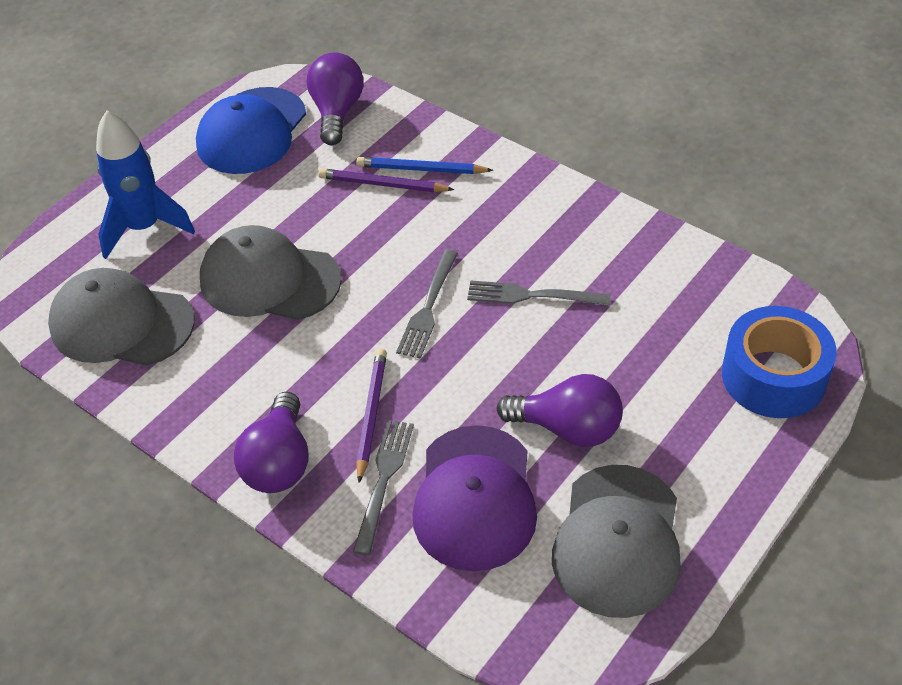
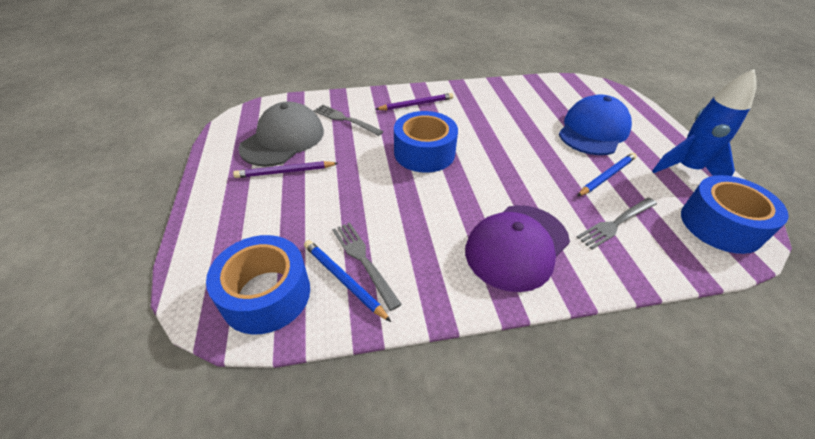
blue pencil: [356,157,493,174] = 1 -> [304,240,391,322] [577,153,637,196] = 2
blue tape: [722,306,836,418] = 1 -> [206,235,310,334] [394,111,458,173] [681,175,789,254] = 3
grey cap: [48,268,195,366] [200,225,342,320] [552,465,681,618] = 3 -> [238,101,324,167] = 1
purple light bulb: [234,392,309,493] [306,52,363,145] [496,374,623,447] = 3 -> none = 0

